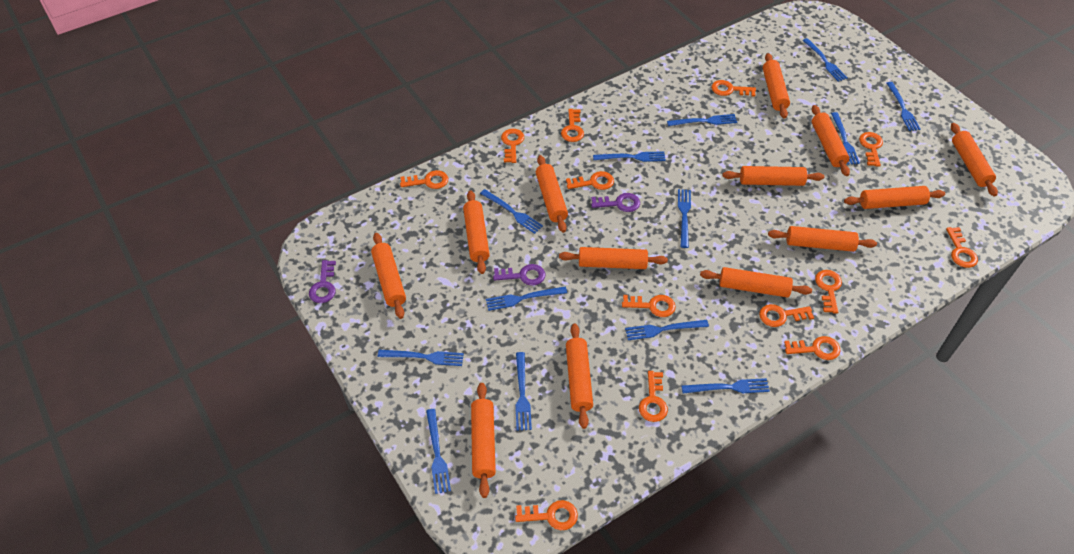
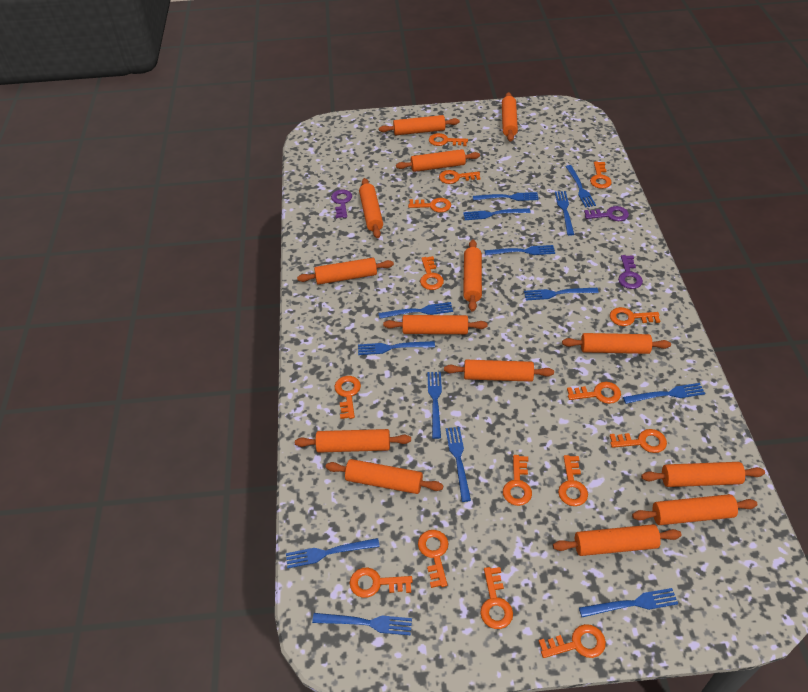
blue fork: [378,350,464,366] [426,409,451,494] [480,189,543,234] [486,287,567,311] [515,352,532,431] [593,151,666,162] [625,320,709,340] [667,114,737,126] [678,189,691,248] [681,378,770,393] [803,38,847,82] [831,112,860,165] [887,82,921,131] = 13 -> [286,538,380,568] [312,613,412,635] [358,341,435,355] [379,302,453,319] [428,372,442,439] [446,427,471,502] [463,208,531,220] [473,192,539,201] [485,245,555,255] [524,288,599,300] [555,191,574,236] [565,165,596,208] [579,588,678,617] [623,383,705,404] = 14
orange key: [400,170,448,189] [501,129,524,163] [515,500,578,530] [561,109,584,142] [566,171,614,190] [622,295,676,317] [639,371,668,422] [711,80,756,97] [759,304,814,327] [784,336,840,360] [815,270,842,313] [859,132,883,167] [946,227,978,268] = 13 -> [335,376,361,419] [350,567,413,598] [408,198,451,212] [418,530,448,588] [420,256,444,290] [429,133,468,146] [439,170,480,184] [480,567,513,629] [503,455,532,506] [539,624,606,658] [558,455,588,506] [567,382,621,404] [590,161,612,189] [610,307,660,326] [610,429,667,453] = 15
orange rolling pin: [371,233,406,319] [463,190,490,274] [471,383,496,498] [536,155,568,233] [559,247,668,269] [566,323,593,429] [700,267,812,298] [722,166,825,186] [763,53,790,119] [768,226,877,252] [812,105,850,176] [844,186,945,209] [951,123,998,197] = 13 -> [295,429,411,453] [297,258,394,285] [325,459,443,494] [359,178,383,238] [379,115,460,135] [383,315,487,334] [396,149,480,172] [444,360,554,382] [463,240,482,312] [502,92,518,142] [553,524,681,556] [562,333,671,354] [632,494,757,525] [641,462,765,487] = 14

